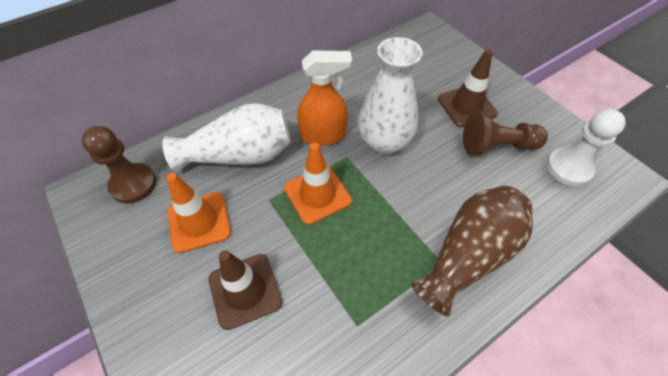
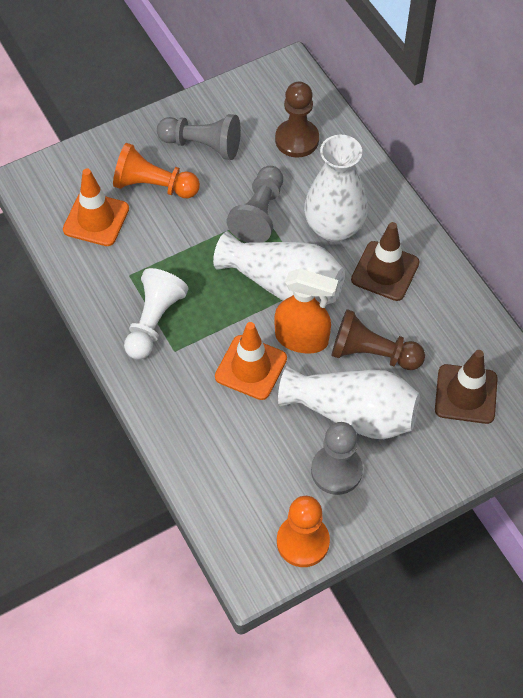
brown vase: [411,186,533,316] = 1 -> none = 0
grey pawn: none = 0 -> [157,114,241,160] [227,166,283,243] [311,422,363,495] = 3
orange pawn: none = 0 -> [113,143,200,198] [277,496,330,567] = 2
white vase: [162,103,291,172] [358,37,423,155] = 2 -> [213,231,345,304] [278,365,420,439] [304,135,368,242] = 3

